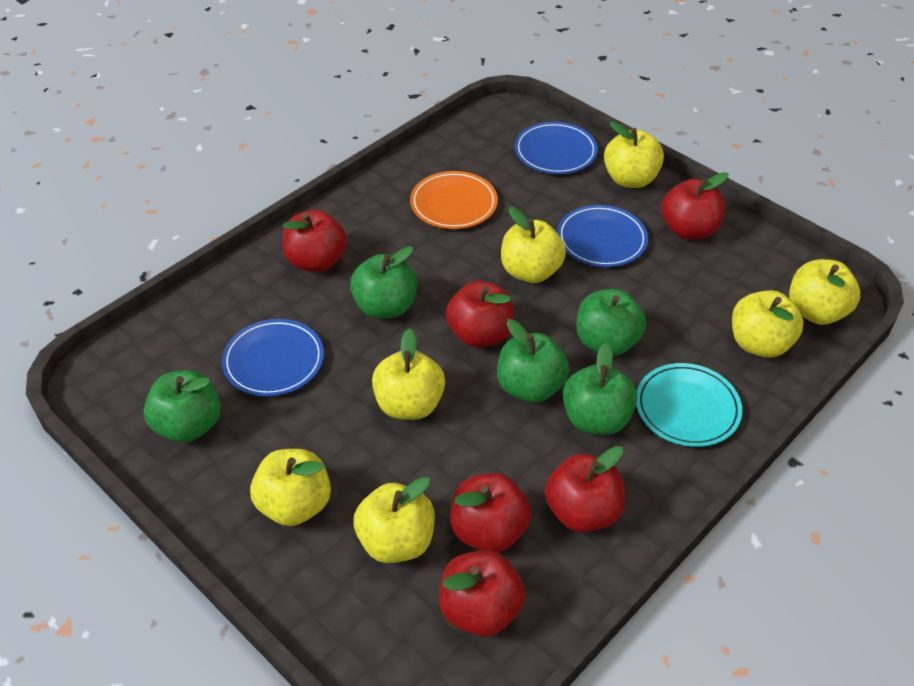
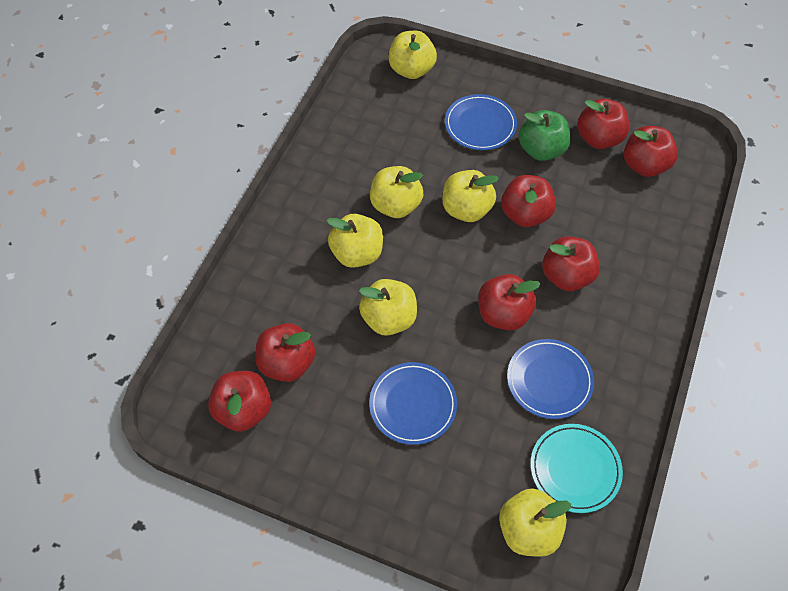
green apple: [144,370,221,443] [350,246,417,319] [497,319,569,403] [563,343,637,435] [576,289,646,356] = 5 -> [519,110,571,161] = 1
orange plate: [410,171,498,229] = 1 -> none = 0
red apple: [283,210,347,272] [439,550,525,636] [446,281,514,348] [450,473,531,552] [545,446,625,532] [661,172,729,240] = 6 -> [208,371,271,432] [255,323,315,382] [478,274,541,331] [501,175,556,227] [542,236,600,291] [577,99,629,149] [624,126,678,177] = 7
yellow apple: [250,449,331,526] [354,477,435,563] [372,328,445,420] [501,207,566,283] [604,121,664,188] [732,290,804,358] [789,259,860,325] = 7 -> [327,214,383,268] [359,279,417,336] [370,166,423,218] [388,31,437,79] [443,170,499,222] [499,488,571,557] = 6

